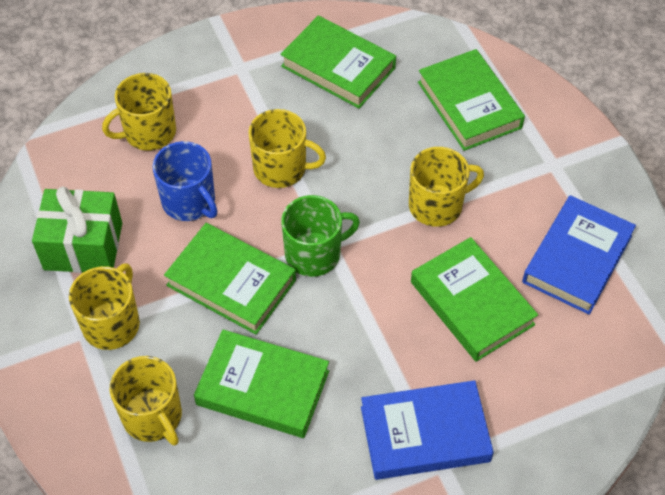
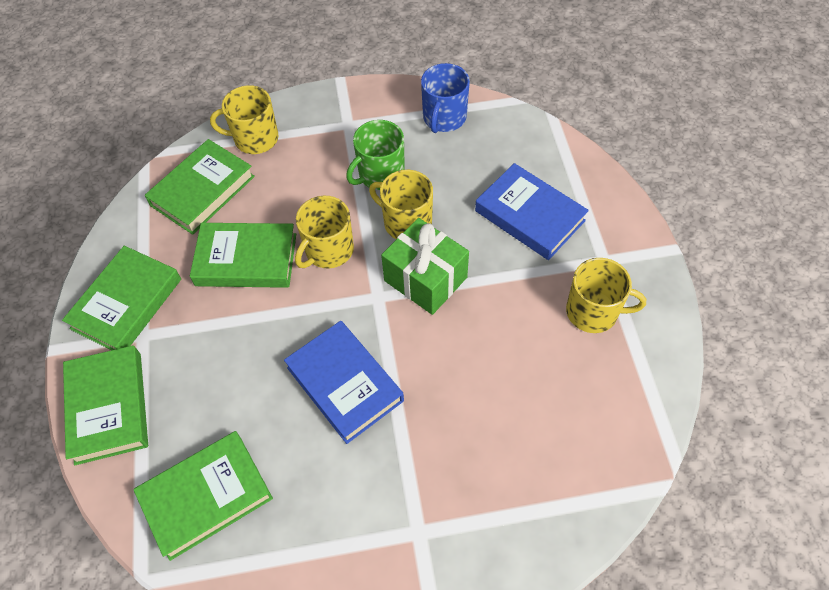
yellow mug: [69,264,140,350] [102,73,176,151] [110,356,182,446] [248,109,326,188] [409,147,484,227] = 5 -> [210,85,278,154] [295,196,354,268] [369,170,433,239] [566,258,646,333] = 4

